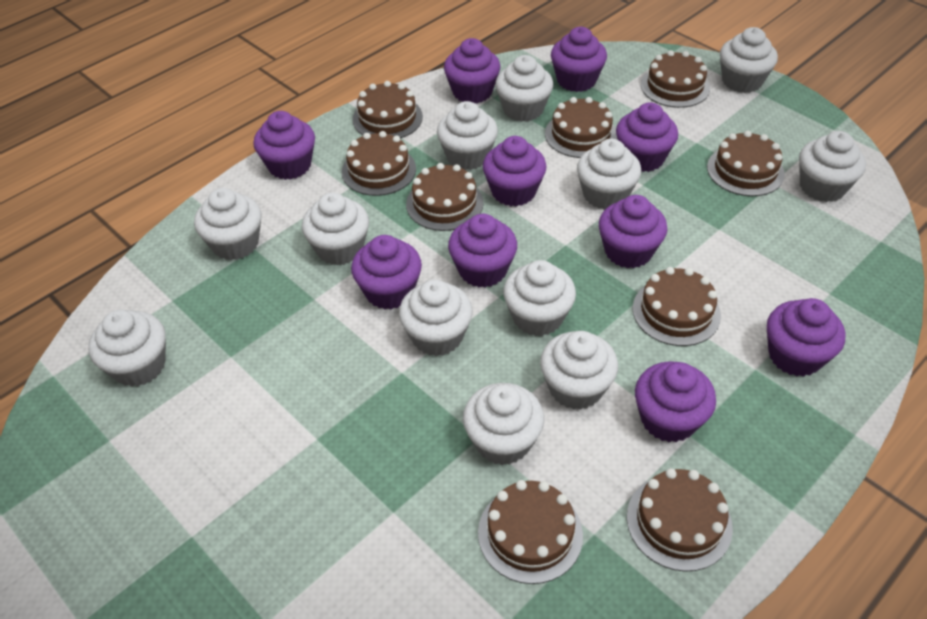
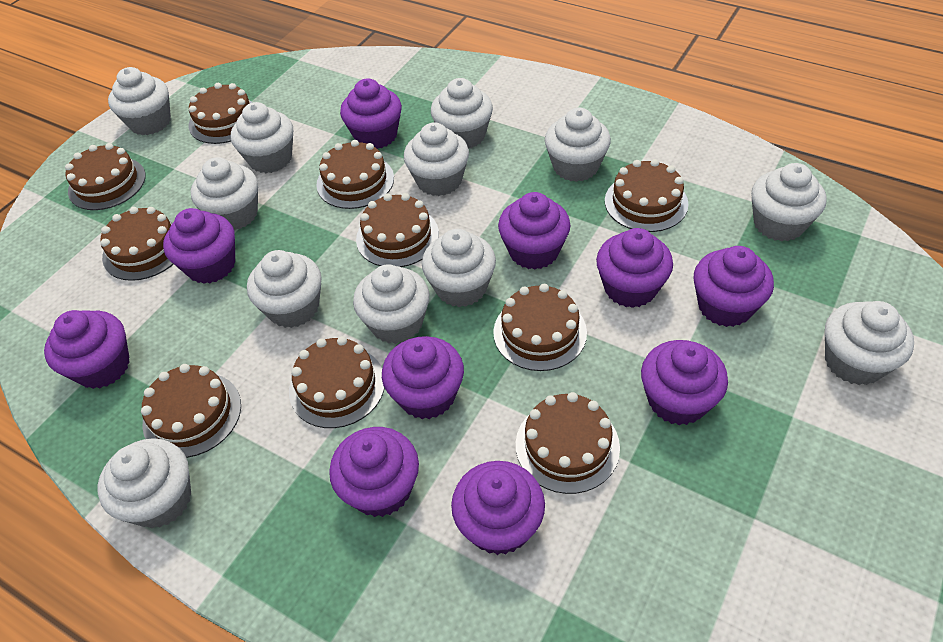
brown cake: [342,131,416,196] [353,81,423,139] [406,163,483,231] [478,480,583,584] [545,97,617,158] [627,468,733,572] [633,267,721,346] [641,50,710,108] [707,131,785,196] = 9 -> [65,143,146,210] [100,207,173,281] [141,364,241,458] [189,83,253,144] [289,336,384,428] [316,140,394,209] [356,193,439,267] [493,284,587,371] [516,392,620,494] [605,159,689,232] = 10

